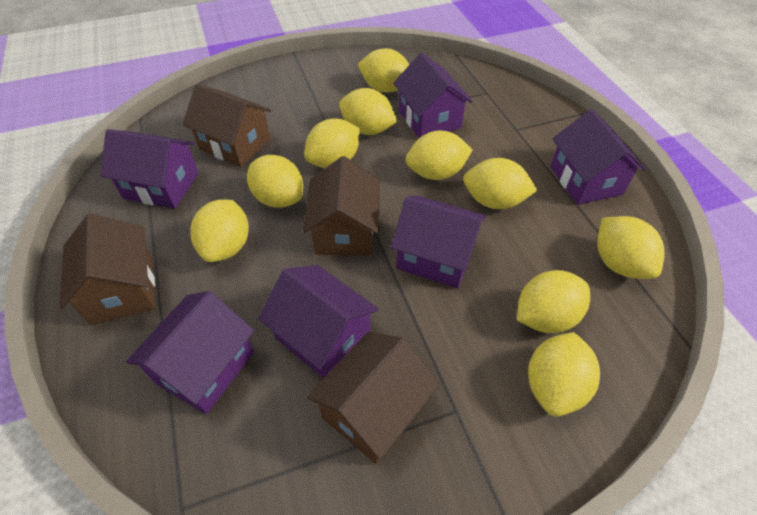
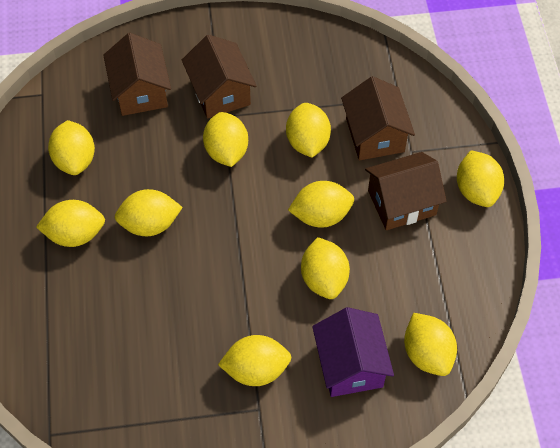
purple house: [100,129,199,209] [126,291,255,414] [258,265,379,378] [391,195,486,288] [393,53,473,138] [550,109,646,205] = 6 -> [312,307,394,397] = 1

